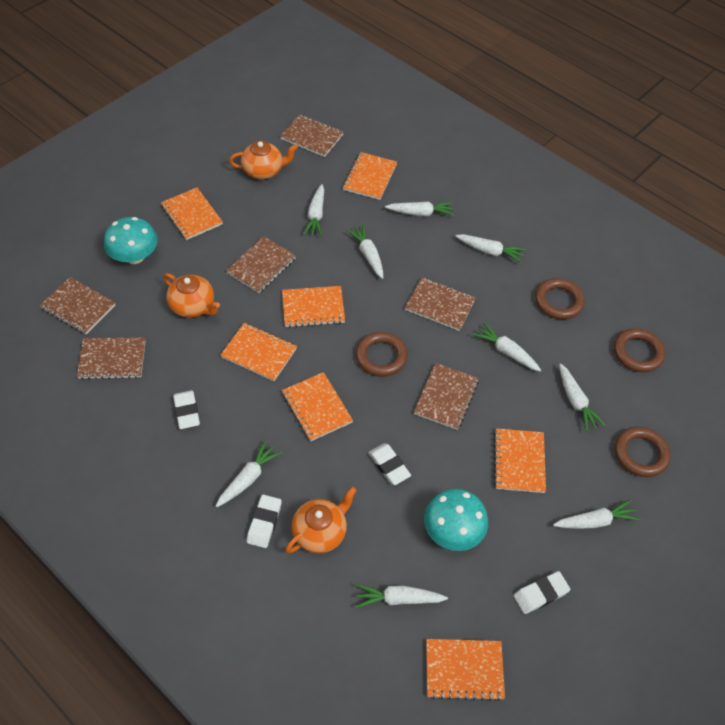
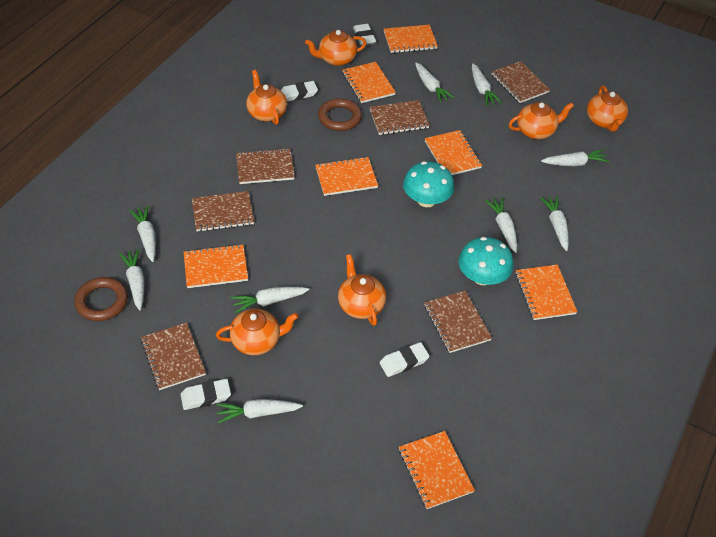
brown ring: [356,332,408,377] [535,278,585,319] [614,328,665,372] [615,427,671,477] = 4 -> [74,277,128,321] [318,98,362,131] = 2
orange teapot: [163,273,220,318] [229,141,298,179] [286,487,357,554] = 3 -> [216,309,298,355] [246,70,287,125] [305,30,366,66] [338,254,386,326] [509,102,574,139] [587,85,628,132] = 6

